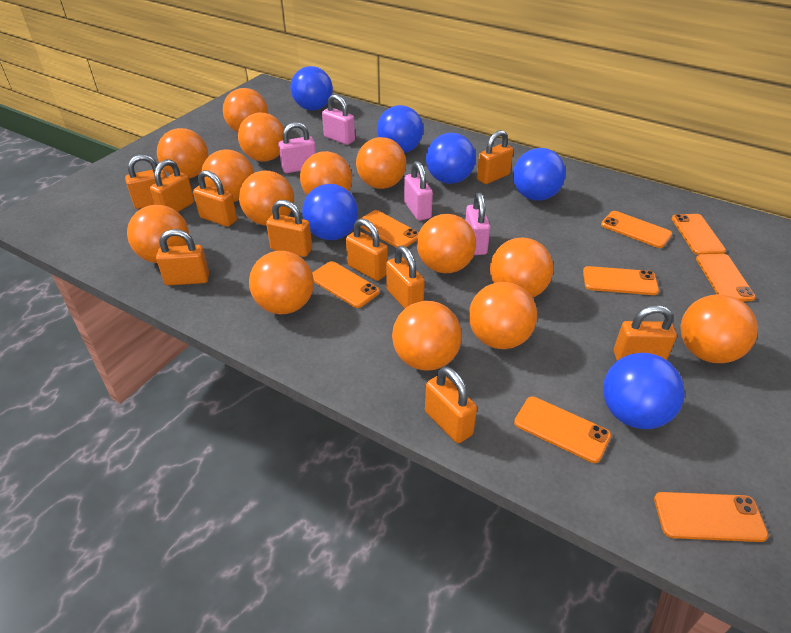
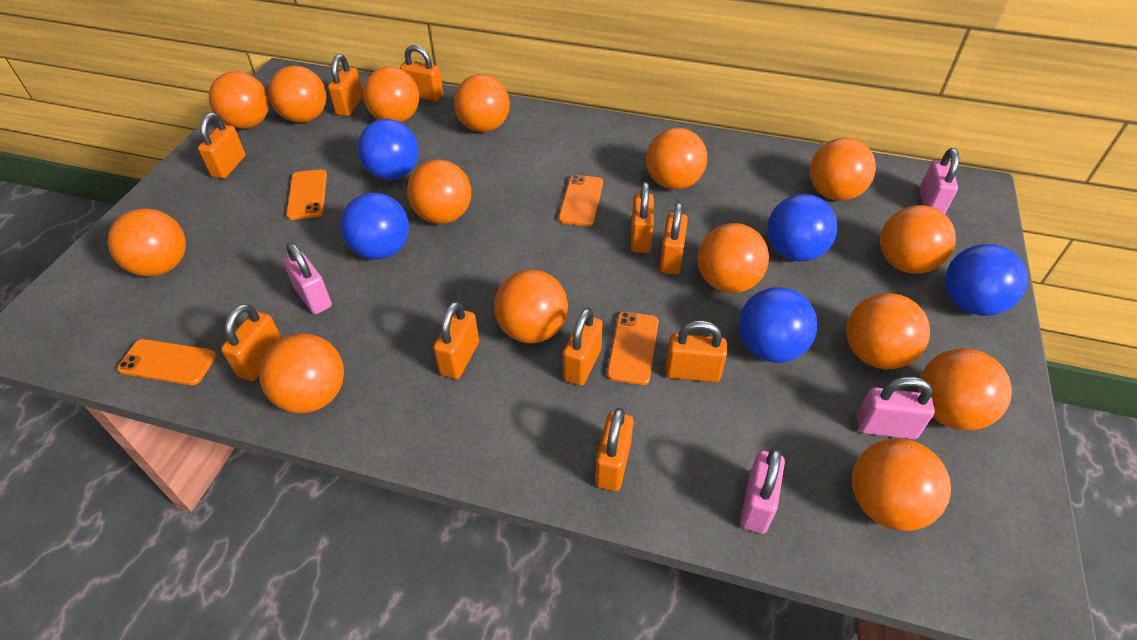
blue ball: [291,66,333,110] [302,184,358,240] [377,105,423,153] [426,133,476,184] [513,148,566,201] [603,353,685,429] = 6 -> [340,193,409,260] [357,119,419,180] [739,287,818,363] [767,194,838,262] [945,244,1028,316] = 5
orange ball: [127,205,189,263] [157,128,209,178] [201,149,254,202] [223,88,268,133] [238,112,284,162] [239,171,294,225] [249,251,314,314] [300,151,352,195] [356,137,406,189] [392,301,462,371] [417,214,476,273] [469,282,537,349] [490,237,553,298] [680,294,758,363] = 14 -> [107,208,186,277] [209,71,269,129] [259,333,344,413] [268,66,327,123] [363,66,419,122] [407,159,471,224] [454,74,510,132] [494,270,568,343] [646,128,707,190] [698,223,769,293] [810,138,876,201] [846,293,930,369] [852,438,951,531] [880,205,956,274] [919,348,1012,431] = 15
orange phone: [312,261,380,308] [360,210,419,248] [514,397,611,463] [583,266,659,295] [601,211,672,248] [654,492,769,542] [672,214,726,255] [696,254,756,301] = 8 -> [117,339,216,385] [286,169,327,220] [559,175,603,226] [607,312,659,385] = 4

